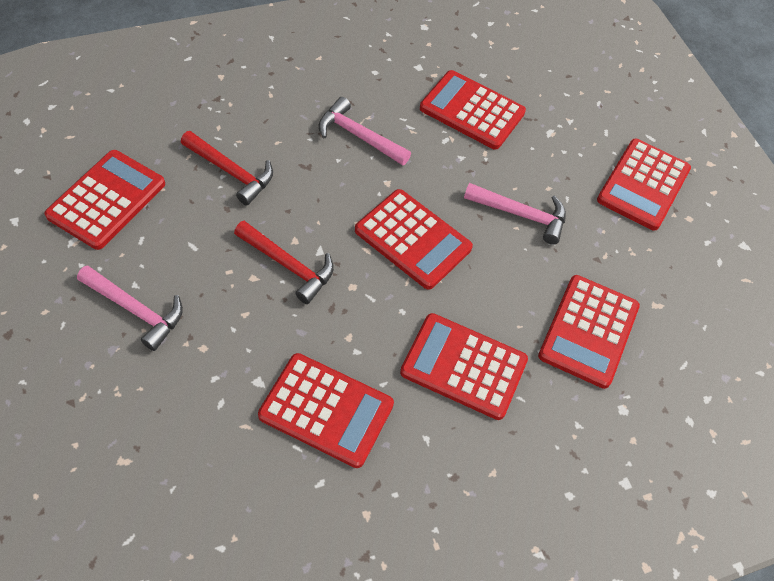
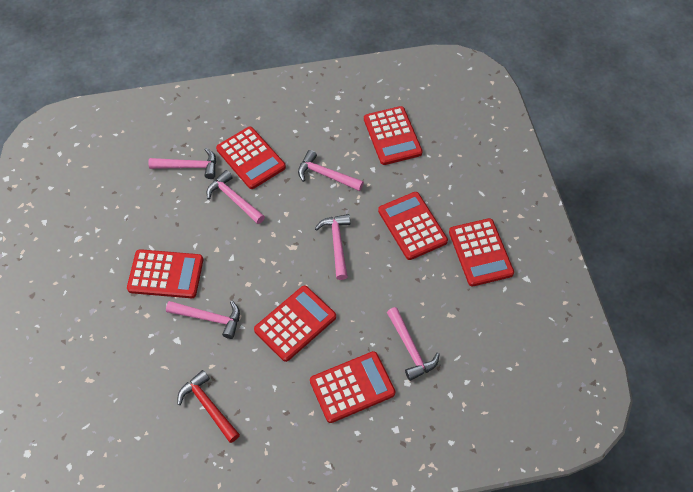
pink hammer: [77,265,183,351] [319,97,411,165] [464,183,566,245] = 3 -> [148,148,216,179] [166,301,240,339] [207,170,265,224] [298,150,364,191] [315,214,350,280] [387,307,440,381] = 6
red hammer: [181,131,273,205] [234,221,334,304] = 2 -> [177,370,240,443] = 1

